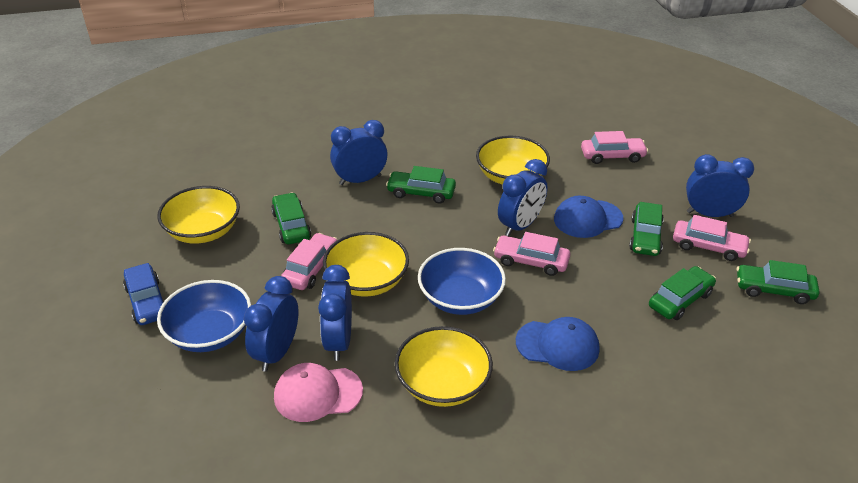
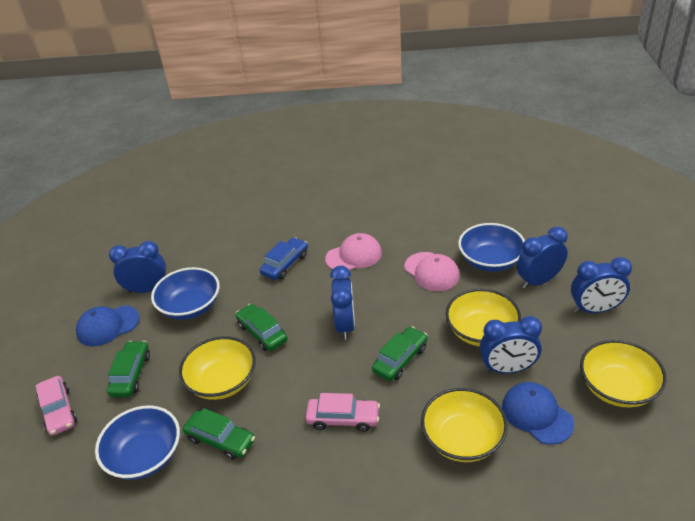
blue bowl: [157,280,251,352] [418,248,506,315] = 2 -> [95,405,180,480] [151,267,220,320] [458,223,525,272] = 3
green car: [271,192,311,244] [386,166,456,204] [629,202,664,256] [649,266,716,320] [737,260,819,304] = 5 -> [107,341,150,397] [183,408,255,460] [236,304,288,351] [372,326,428,381] = 4
pink cap: [274,363,363,422] = 1 -> [325,233,382,270] [404,252,460,291] = 2
pink car: [281,233,338,290] [493,232,570,276] [581,131,648,164] [673,215,751,261] = 4 -> [36,376,77,436] [305,393,380,432] = 2

